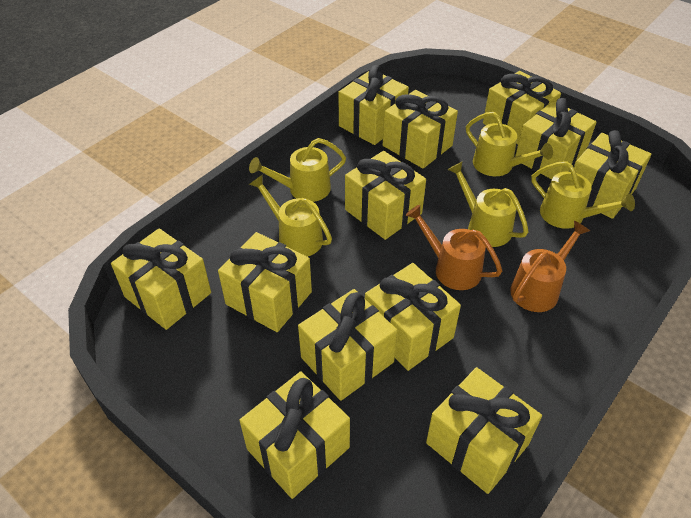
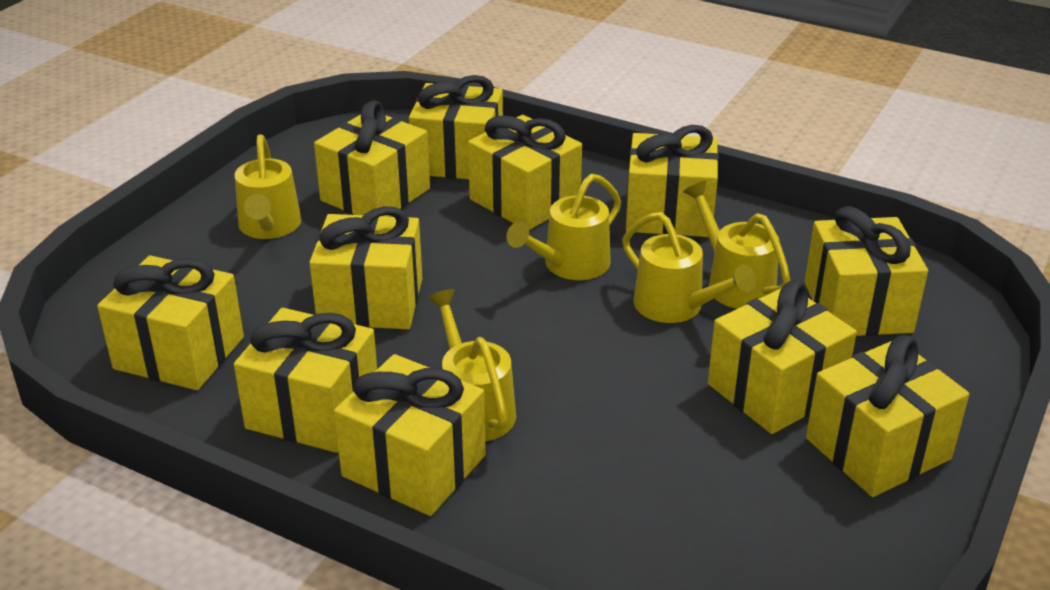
orange watering can: [406,205,502,290] [510,221,590,312] = 2 -> none = 0
yellow gift: [111,228,211,330] [218,232,312,332] [239,371,350,499] [298,289,397,401] [338,65,409,145] [345,151,426,240] [365,263,461,371] [383,90,458,169] [426,367,542,494] [483,71,561,144] [515,98,597,179] [574,130,651,219] = 12 -> [97,255,244,390] [234,308,377,453] [309,206,422,329] [314,100,430,216] [334,354,486,516] [409,75,503,179] [468,115,582,230] [626,125,719,237] [708,280,857,434] [805,206,928,336] [806,335,969,497] = 11

